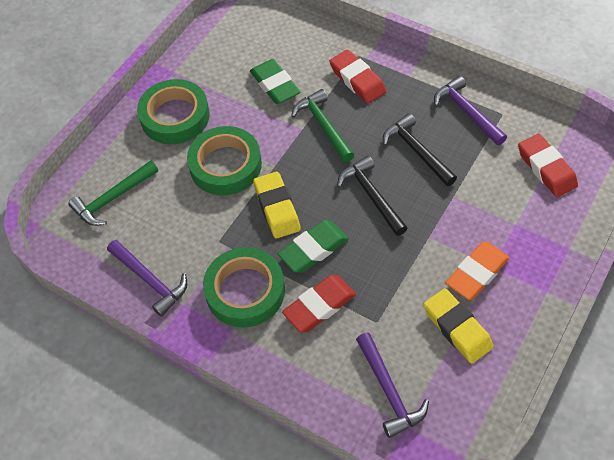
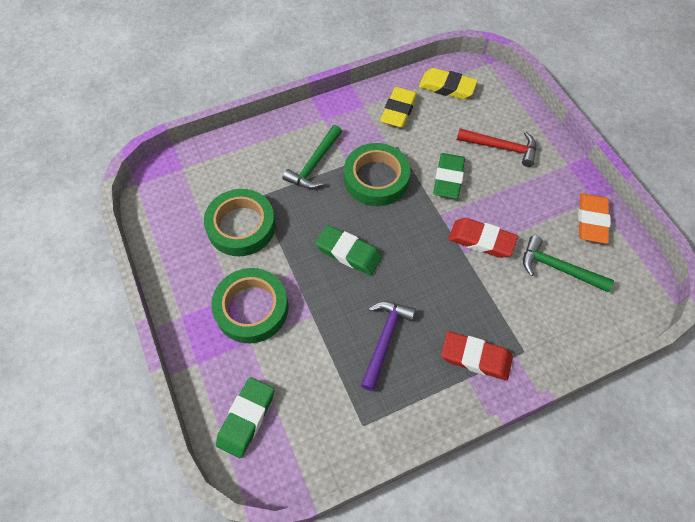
black hammer: [337,156,407,236] [383,113,457,186] = 2 -> none = 0
green eraser: [250,59,300,104] [278,220,349,273] = 2 -> [216,377,274,458] [315,225,382,276] [433,153,465,199] = 3
purple hammer: [107,240,187,317] [356,332,429,438] [434,76,507,145] = 3 -> [361,301,416,391] = 1
red eraser: [282,275,356,332] [329,50,386,104] [518,134,578,197] = 3 -> [441,331,513,381] [449,218,518,258] = 2
red hammer: none = 0 -> [457,128,536,167] = 1

